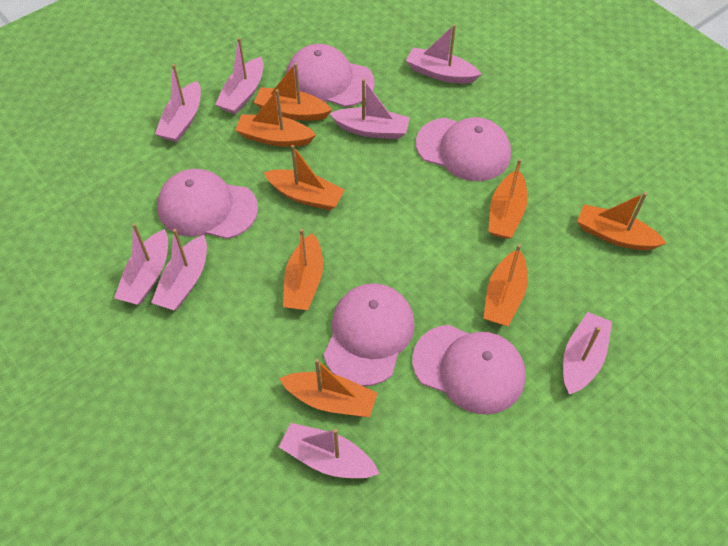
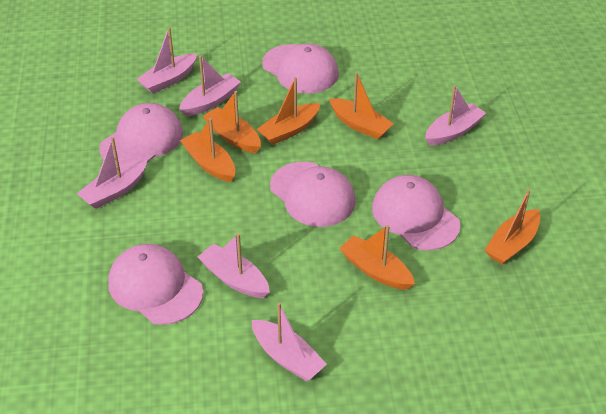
orange boat: [235,89,316,147] [254,63,332,121] [264,145,345,210] [279,359,377,417] [283,229,323,310] [484,244,528,326] [488,159,528,239] [577,192,666,250] = 8 -> [180,118,235,182] [203,91,261,153] [257,77,320,145] [329,72,394,139] [339,225,415,290] [484,189,540,265] = 6
pink boat: [114,223,168,305] [151,229,207,310] [155,64,201,142] [215,37,263,114] [279,423,380,478] [330,79,410,139] [406,24,481,84] [563,312,612,395] = 8 -> [77,137,147,209] [136,27,197,93] [179,55,241,116] [198,233,270,298] [252,303,327,381] [425,85,486,146] = 6

